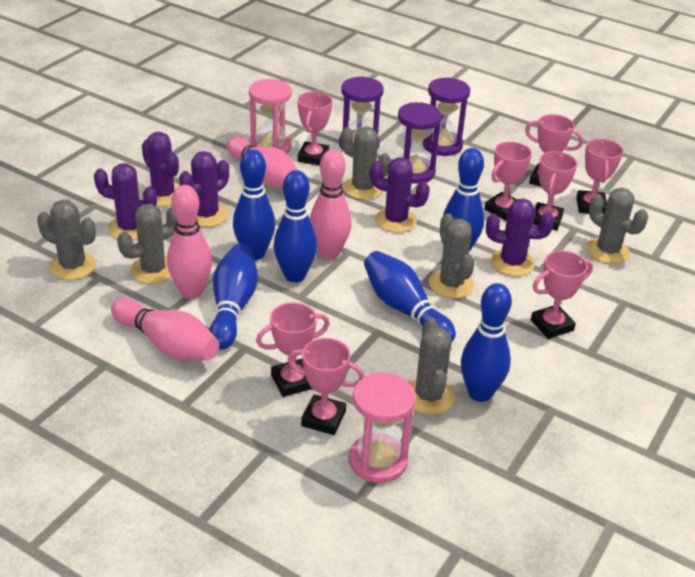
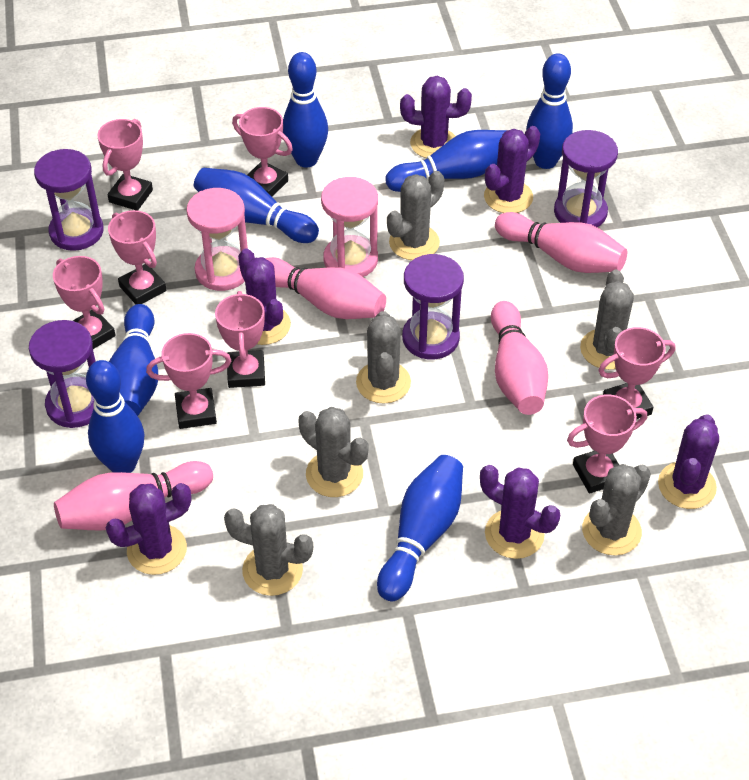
blue bowling pin: [209,244,258,350] [233,149,275,260] [274,170,317,282] [364,251,456,341] [443,148,484,252] [461,283,512,402] = 6 -> [86,360,144,473] [109,304,158,416] [194,168,319,243] [283,52,328,167] [377,455,463,601] [385,130,507,192] [526,53,573,169] = 7
purple cactus: [94,163,157,240] [142,132,179,206] [179,151,229,227] [370,157,430,232] [486,198,554,276] = 5 -> [106,483,191,575] [238,248,291,345] [400,76,472,158] [480,465,560,559] [484,126,540,213] [658,414,719,509] = 6
purple hourglass: [339,76,384,150] [398,102,442,184] [423,77,470,156] = 3 -> [29,320,96,428] [34,149,104,251] [402,254,464,359] [554,130,618,227] = 4

